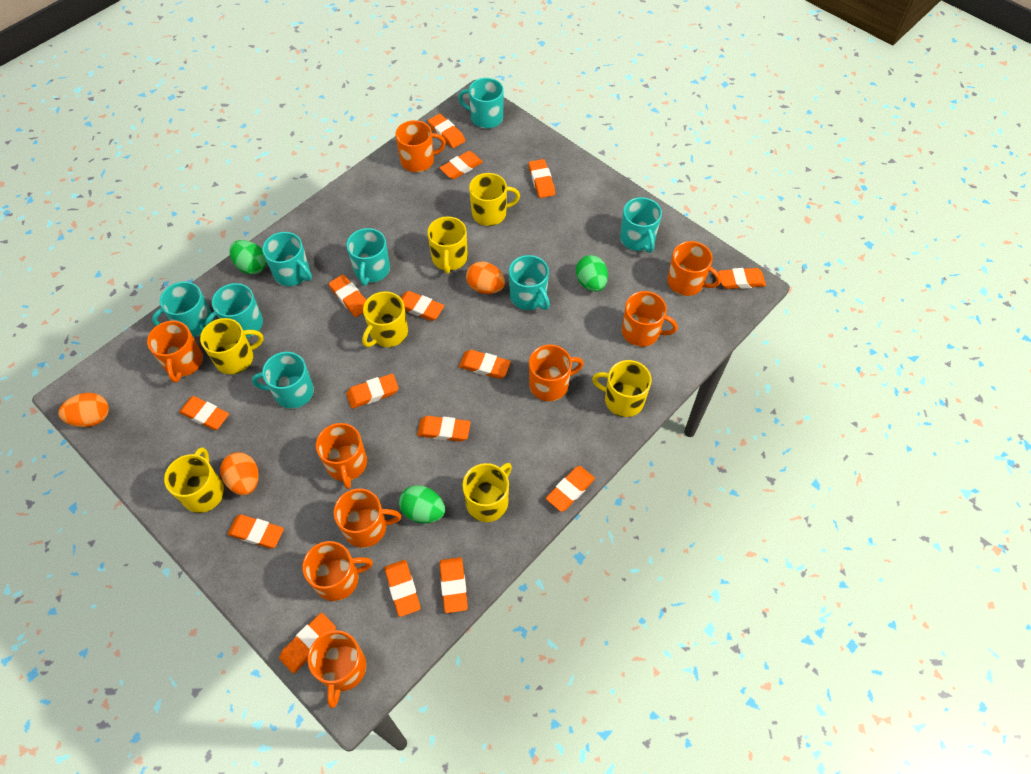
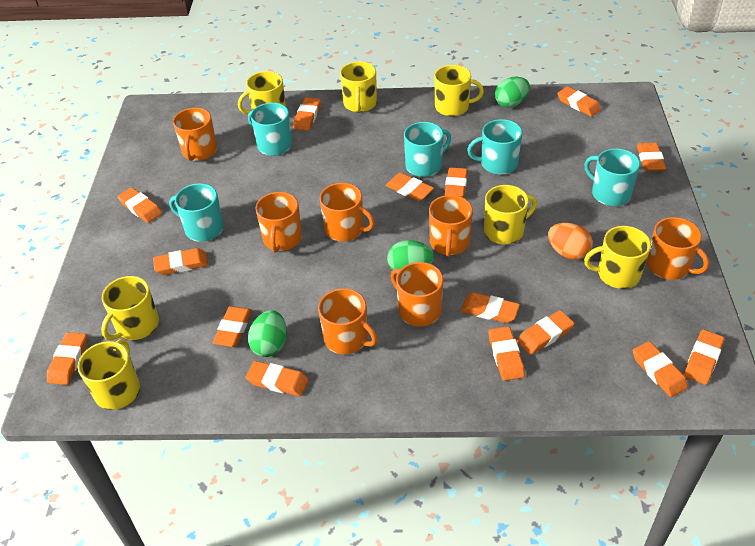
orange egg: [58,393,109,427] [220,452,259,495] [466,261,505,294] = 3 -> [548,223,593,260] = 1
orange mug: [147,321,203,383] [302,541,373,601] [308,630,366,708] [316,423,367,489] [334,489,401,548] [395,120,446,172] [529,345,584,401] [622,291,678,347] [667,241,721,296] = 9 -> [173,108,217,161] [256,192,302,253] [318,288,377,354] [320,183,375,241] [391,262,443,326] [429,195,473,257] [646,217,709,280] = 7
turquoise mug: [152,281,213,337] [205,283,263,338] [252,352,314,409] [262,232,312,286] [346,228,390,286] [458,78,504,129] [509,255,550,310] [620,197,662,253] = 8 -> [169,183,224,242] [248,103,292,156] [404,122,451,177] [467,119,522,175] [585,148,640,206] = 5

